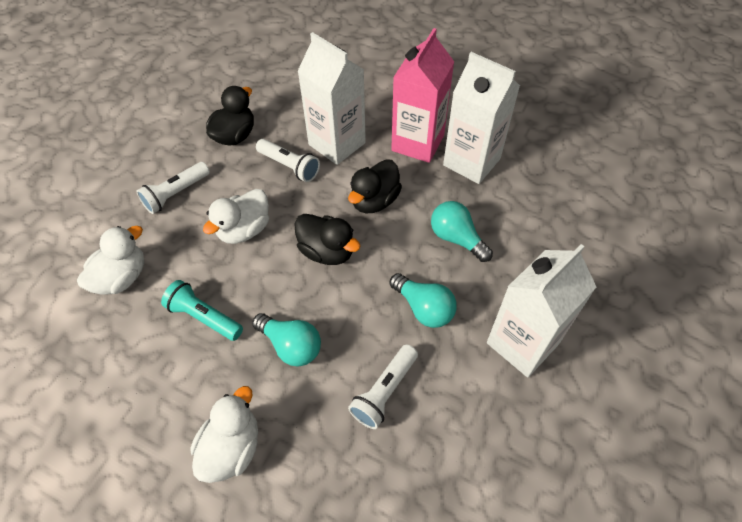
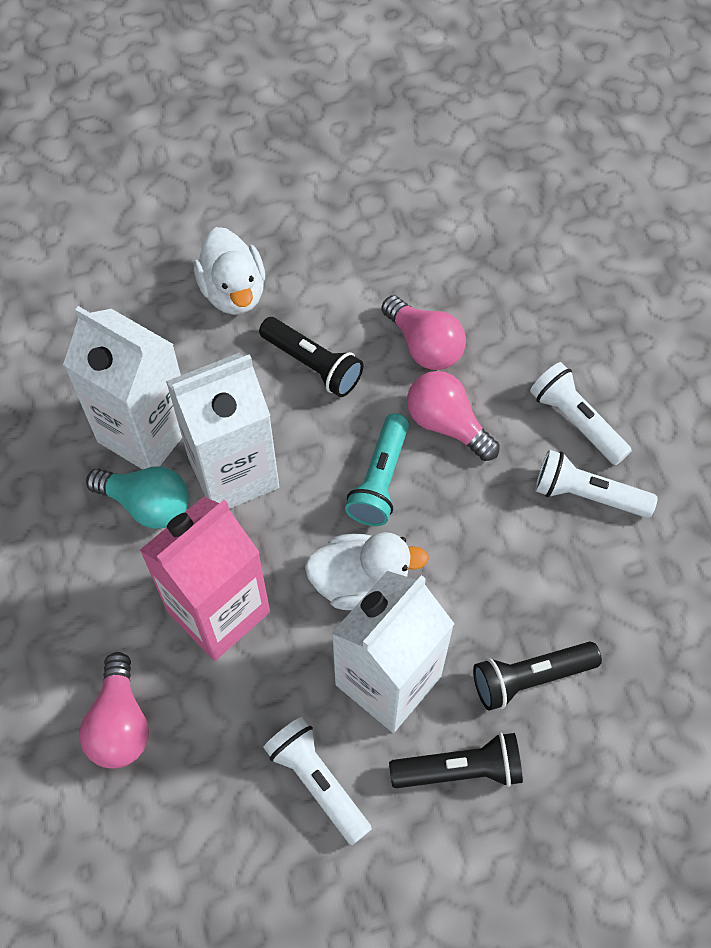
black duck: [206,86,254,146] [295,214,360,265] [348,159,402,213] = 3 -> none = 0
black flashlight: none = 0 -> [259,317,363,397] [389,732,523,788] [473,642,602,711] = 3
pink light bulb: none = 0 -> [79,652,149,769] [382,295,466,370] [407,371,500,461] = 3
turquoise light bulb: [252,313,321,366] [390,273,457,328] [431,201,493,262] = 3 -> [86,467,189,529] = 1
white duck: [77,226,144,295] [191,386,258,483] [203,189,269,244] = 3 -> [194,227,265,315] [305,532,429,610] = 2

